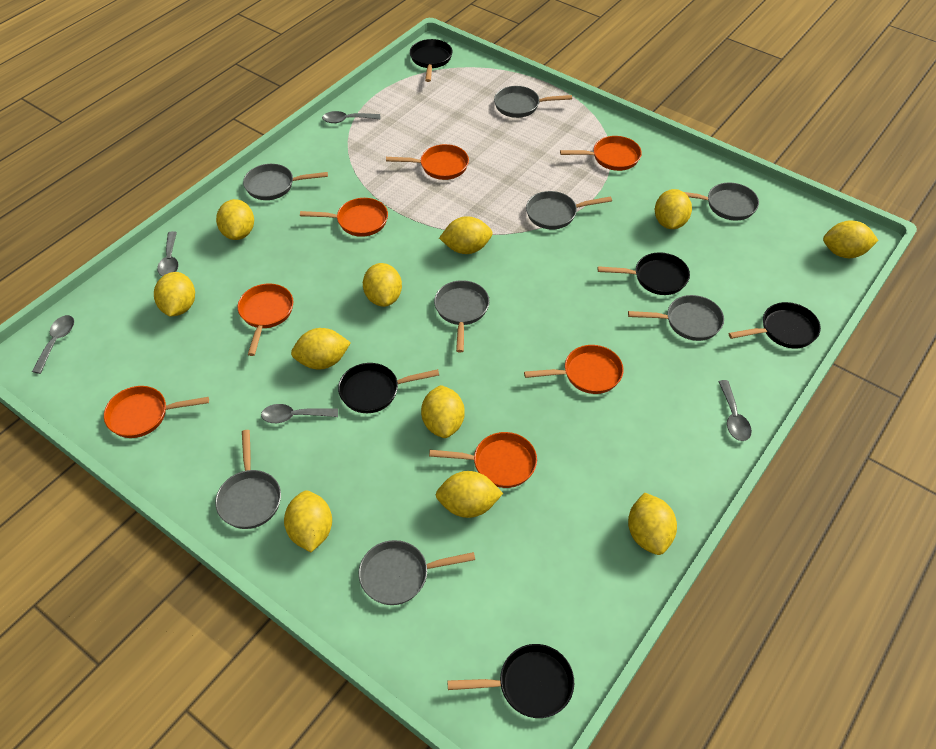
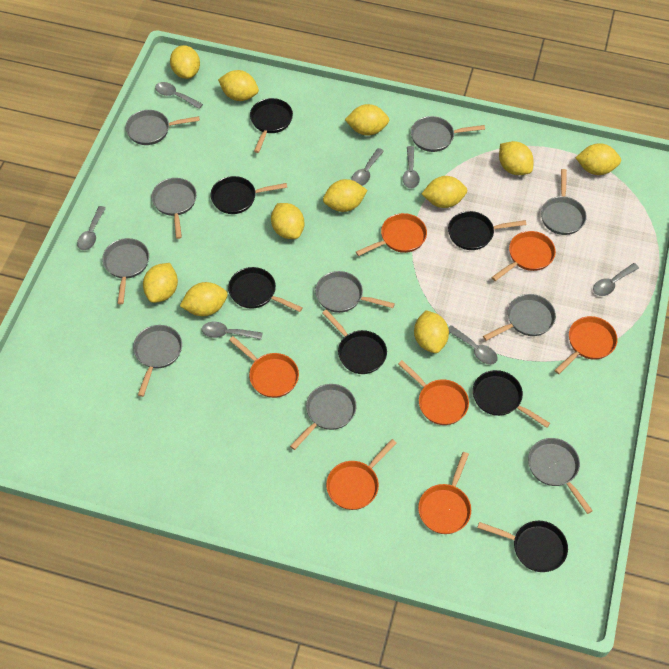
black pan: [338,363,439,413] [410,39,453,82] [447,644,574,718] [598,252,690,295] [729,302,821,348] = 5 -> [211,176,287,214] [228,267,303,312] [250,98,293,153] [322,309,387,374] [448,211,527,250] [473,370,550,428] [477,521,568,572] = 7
grey pan: [215,430,281,529] [243,164,328,200] [359,540,475,605] [434,280,490,353] [494,86,572,118] [526,191,612,230] [628,295,724,341] [684,183,759,220] = 8 -> [102,238,149,304] [125,110,200,145] [133,325,182,397] [151,178,197,239] [290,384,357,450] [315,271,395,313] [411,116,485,152] [483,294,556,341] [528,438,593,514] [541,169,587,235] = 10
grey spoon: [32,315,74,374] [157,231,179,277] [261,404,338,423] [322,111,380,123] [718,380,752,441] = 5 -> [77,206,106,251] [155,82,203,109] [202,322,262,340] [351,148,384,186] [402,146,420,188] [448,325,498,365] [593,263,639,296] = 7

